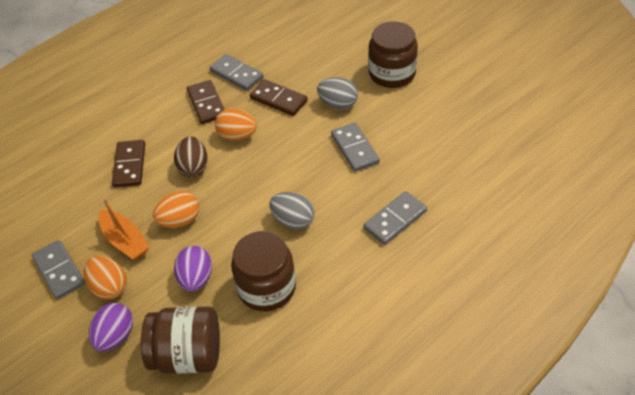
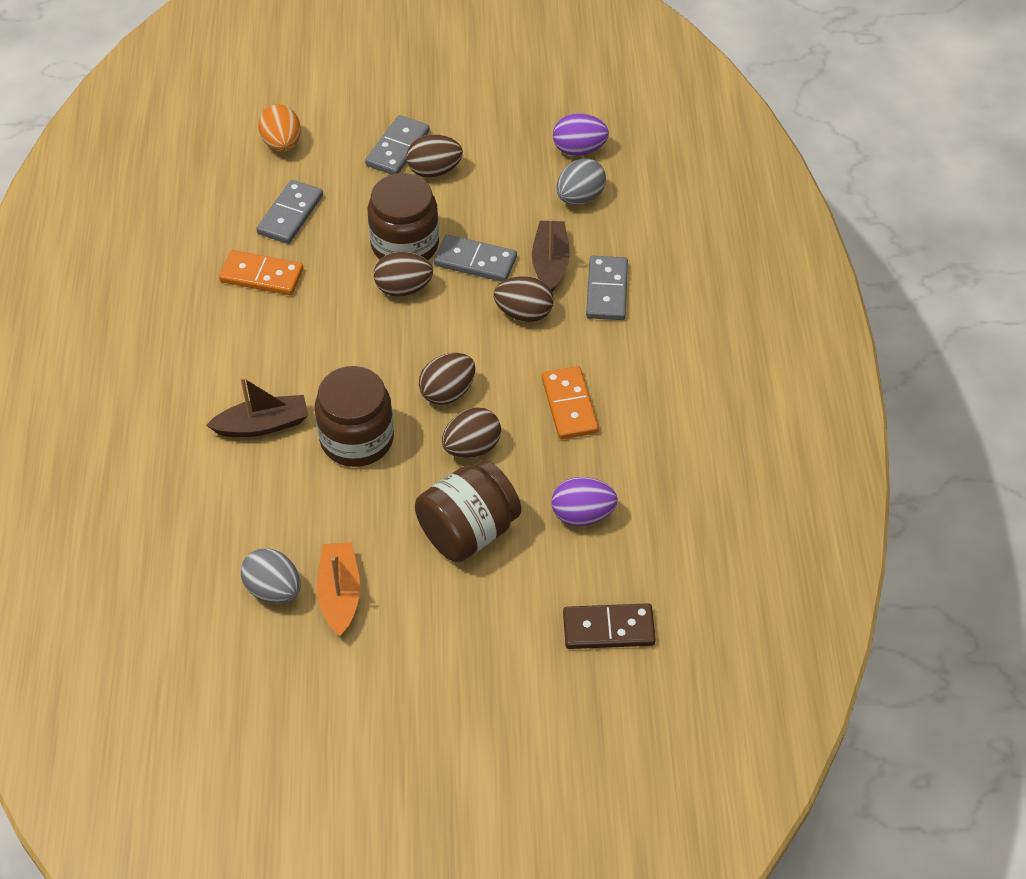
brown boat: none = 0 -> [206,377,309,437] [532,219,570,292] = 2
brown domino: [112,140,145,188] [187,80,225,124] [250,79,308,116] = 3 -> [563,603,656,649] = 1
brown egg: [174,136,208,177] = 1 -> [374,251,433,297] [406,134,463,178] [419,353,476,405] [442,407,501,458] [494,276,553,322] = 5
orange domino: none = 0 -> [219,250,303,295] [542,366,599,439] = 2
orange egg: [84,256,127,300] [153,191,199,228] [215,108,257,141] = 3 -> [258,104,301,152] = 1

